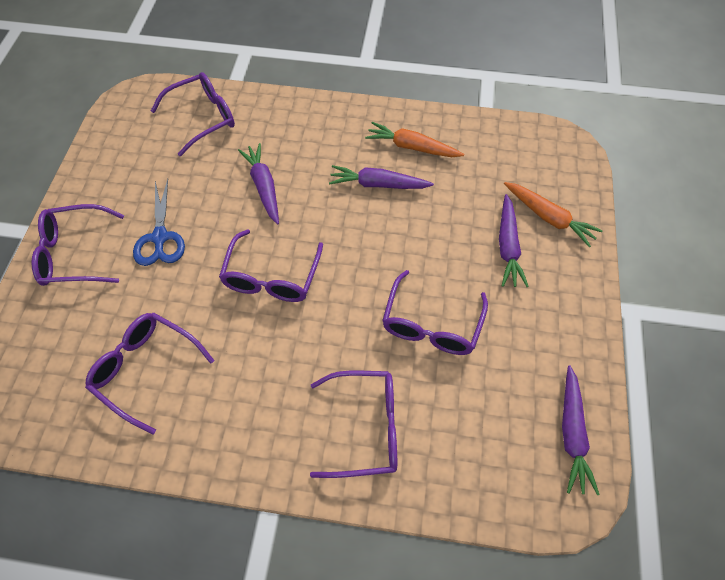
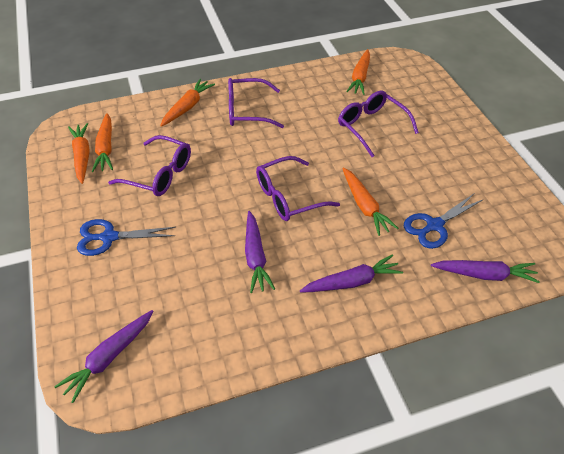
blue scissors: [133,179,185,266] = 1 -> [77,219,176,256] [404,194,484,249] = 2
orange carrot: [365,122,464,157] [504,182,602,247] = 2 -> [68,123,90,184] [92,113,113,172] [160,79,215,127] [342,167,398,236] [346,49,370,95] = 5
purple glasses: [31,204,124,286] [85,313,215,434] [151,72,235,156] [219,229,323,302] [310,371,397,478] [382,270,488,355] = 6 -> [108,135,191,196] [228,78,284,128] [256,156,340,221] [338,91,419,157] = 4

